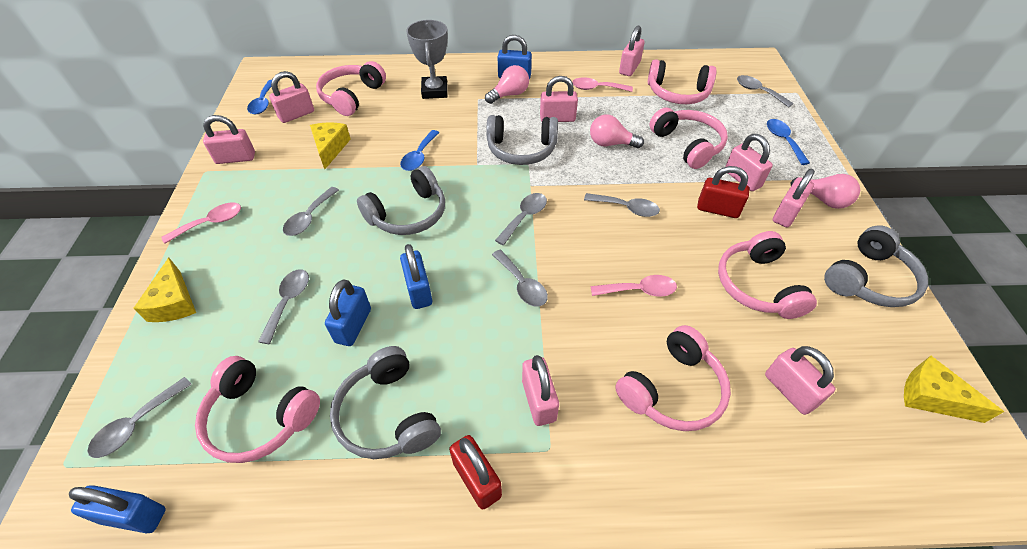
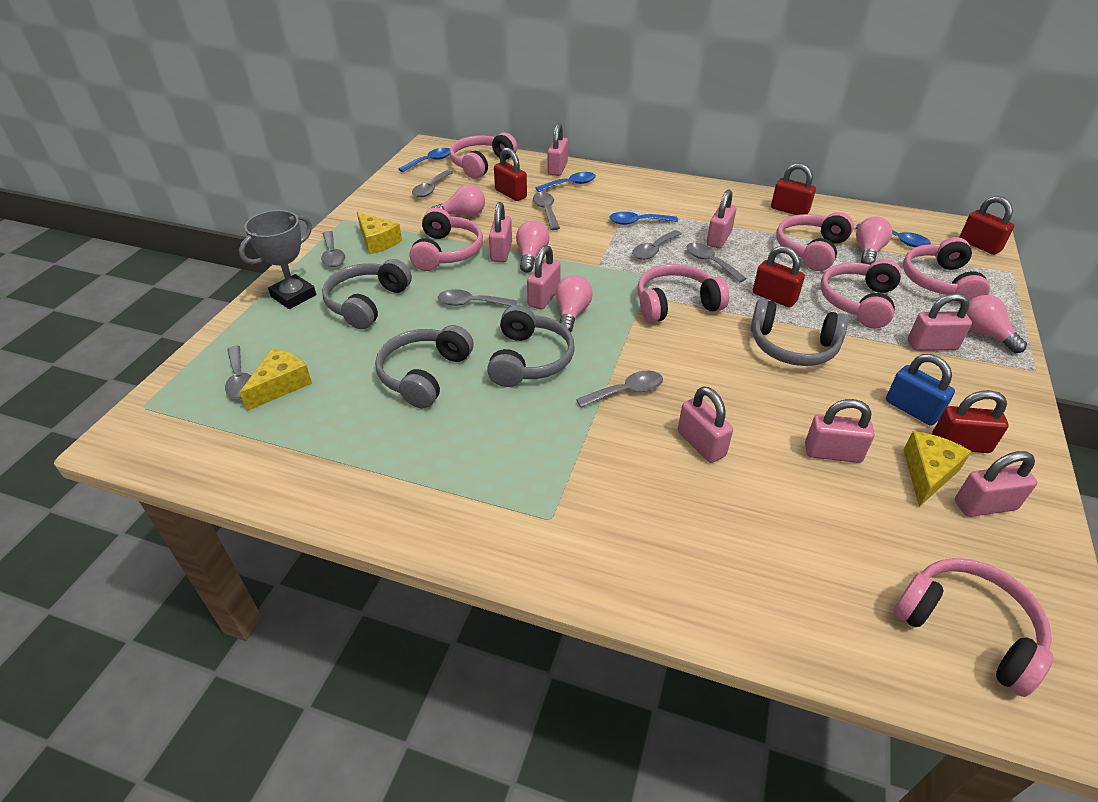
blue padlock: [69,485,166,534] [325,279,371,346] [400,244,432,309] [498,35,532,79] = 4 -> [886,354,955,426] = 1
blue spoon: [247,80,272,115] [400,130,440,171] [767,119,810,165] = 3 -> [398,148,450,172] [536,172,596,192] [609,212,678,225] [856,224,931,247] = 4
grey spoon: [87,377,192,458] [258,269,309,344] [283,187,339,236] [492,250,548,307] [495,193,547,245] [584,193,660,217] [737,75,794,107] = 7 -> [225,346,251,399] [321,231,345,267] [412,170,453,197] [438,289,518,306] [533,192,560,230] [576,371,663,408] [632,230,682,260] [687,242,747,282] = 8
pink headphones: [195,356,320,463] [316,61,386,116] [615,325,731,431] [648,59,716,104] [649,107,728,169] [718,231,817,319] = 6 -> [409,208,483,271] [450,133,517,179] [637,264,729,323] [776,212,854,271] [820,259,902,328] [893,558,1053,697] [903,237,990,304] = 7
pink light bulb: [485,65,529,104] [590,115,644,148] [790,174,860,209] = 3 -> [431,184,485,217] [516,221,549,273] [556,275,593,332] [856,216,892,265] [966,295,1027,353] = 5
pink spoon: [161,203,241,244] [572,77,633,92] [591,275,677,297] = 3 -> none = 0
red padlock: [449,435,502,510] [697,166,750,218] = 2 -> [494,147,527,201] [753,246,805,308] [771,163,816,215] [932,390,1009,453] [959,196,1015,255] = 5

